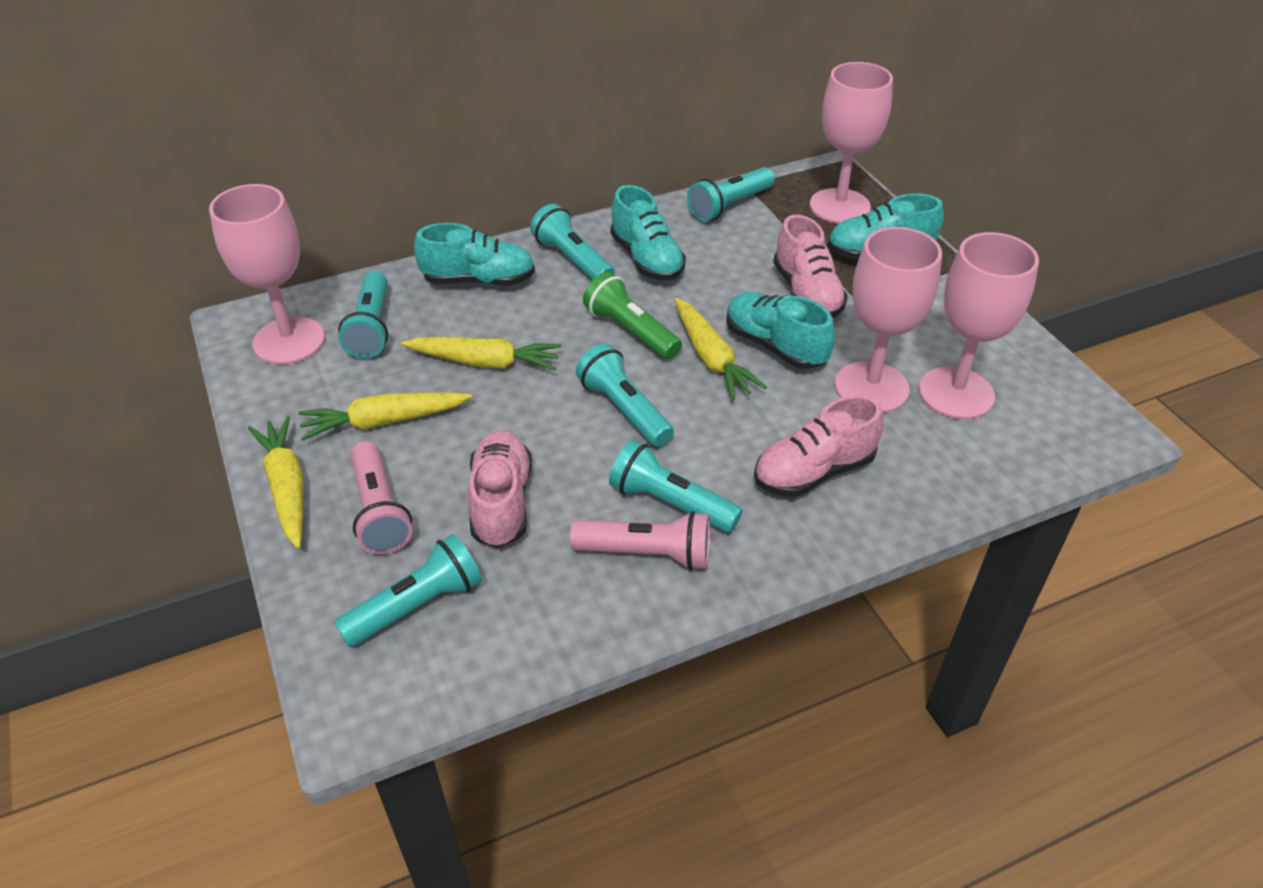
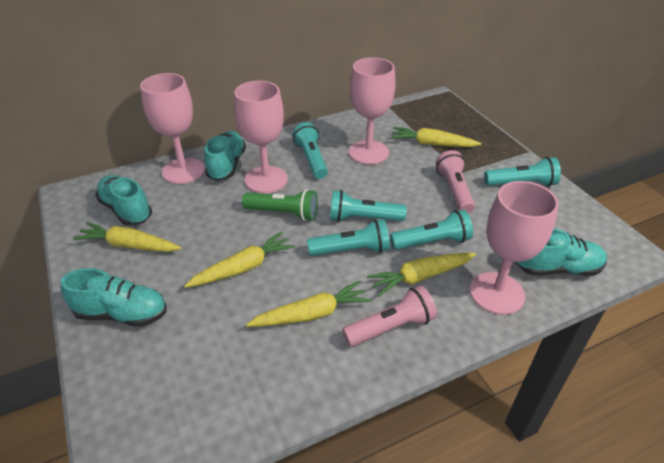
pink shoe: [468,430,532,548] [754,395,884,497] [773,215,848,318] = 3 -> none = 0
turquoise flashlight: [334,534,482,647] [338,271,388,358] [530,204,615,280] [576,343,674,447] [609,440,743,533] [687,167,775,222] = 6 -> [292,122,328,179] [307,219,390,256] [330,190,407,222] [390,210,473,250] [484,157,561,187] = 5
yellow carrot: [248,416,303,549] [299,392,472,441] [401,337,561,371] [674,298,767,400] = 4 -> [73,222,182,252] [184,231,295,288] [246,281,371,327] [367,253,476,296] [391,127,481,147] = 5

